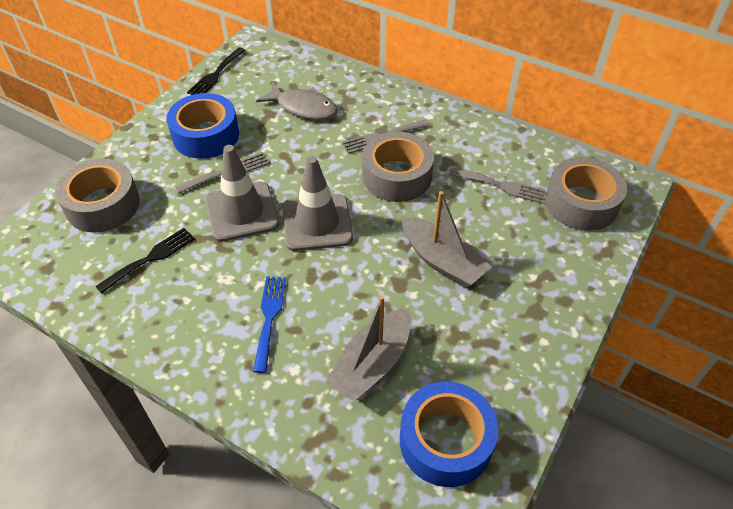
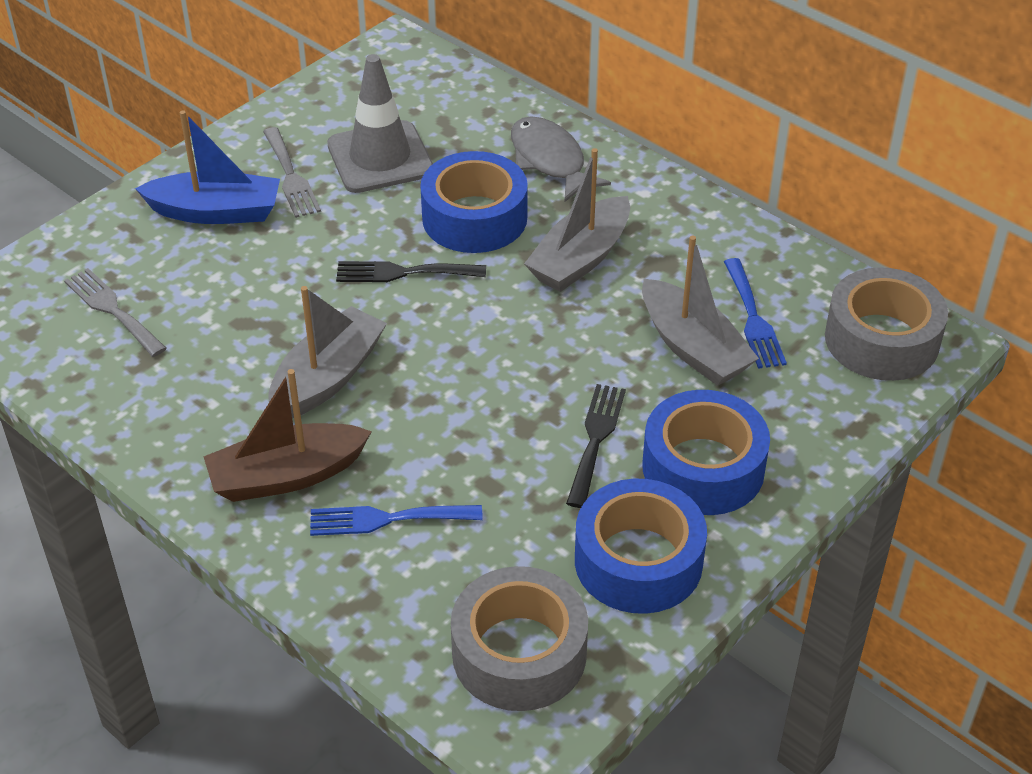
blue boat: none = 0 -> [135,110,280,224] = 1
blue fork: [253,276,286,373] = 1 -> [310,505,483,536] [724,258,787,369] = 2
blue tape: [167,93,239,159] [400,382,498,487] = 2 -> [420,151,528,253] [575,479,707,614] [642,390,770,515] = 3
brown boat: none = 0 -> [203,369,372,502] = 1
grey boat: [326,295,411,401] [402,191,491,288] = 2 -> [268,286,387,418] [524,148,630,292] [642,236,759,386] = 3
grey fork: [175,152,270,193] [342,120,430,154] [449,168,546,204] = 3 -> [64,268,167,357] [263,127,321,218] = 2
grey tape: [55,158,140,233] [362,132,434,202] [545,157,627,231] = 3 -> [451,566,588,711] [825,267,948,381] = 2
grey traffic cone: [205,145,279,242] [282,156,353,251] = 2 -> [327,54,433,193] = 1

